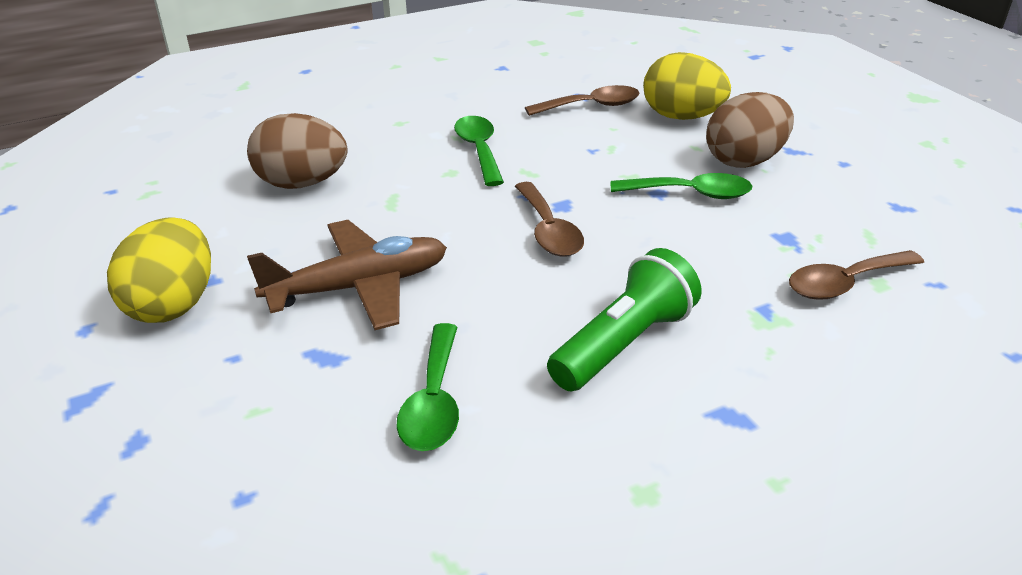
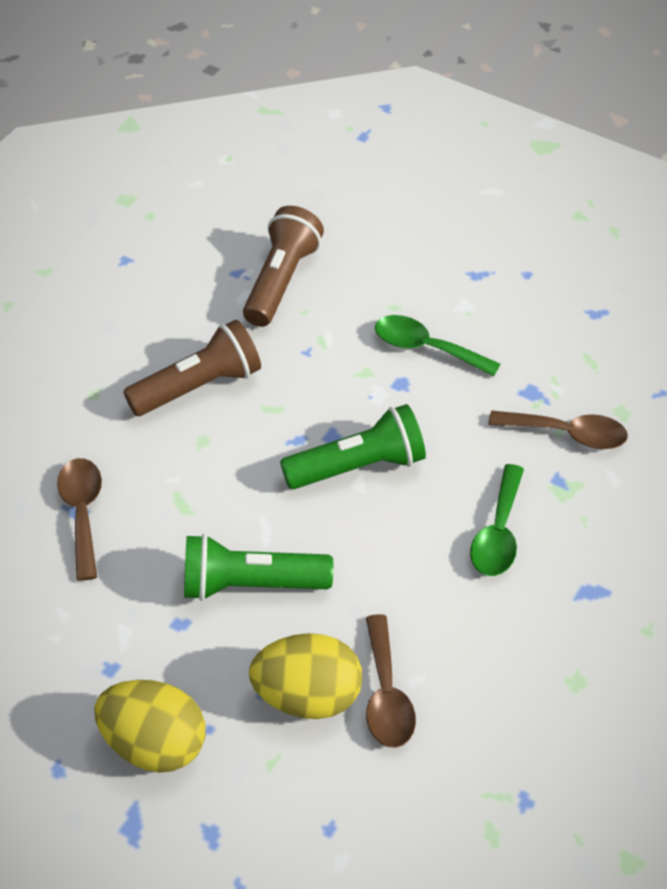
brown egg: [247,113,347,189] [706,92,794,168] = 2 -> none = 0
brown flashlight: none = 0 -> [123,320,261,416] [243,206,324,327] = 2
brown plane: [247,220,447,330] = 1 -> none = 0
green flashlight: [547,248,702,391] = 1 -> [184,534,333,601] [280,404,426,489] = 2
green spoon: [397,323,459,451] [454,116,504,186] [611,173,752,199] = 3 -> [375,315,500,377] [470,464,524,576] = 2

